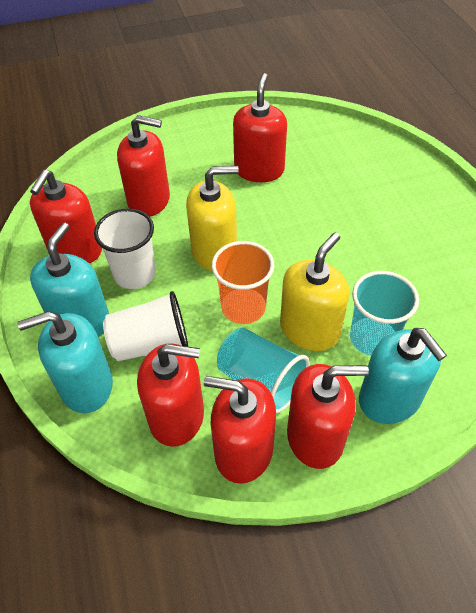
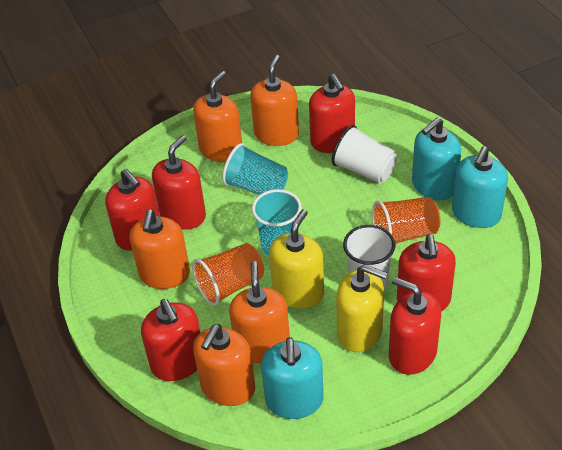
orange cup: [212,241,274,324] = 1 -> [192,243,264,306] [372,197,441,244] = 2
orange soap dispenser: none = 0 -> [130,209,190,289] [193,71,242,162] [193,324,255,406] [229,261,290,363] [250,55,299,146] = 5

